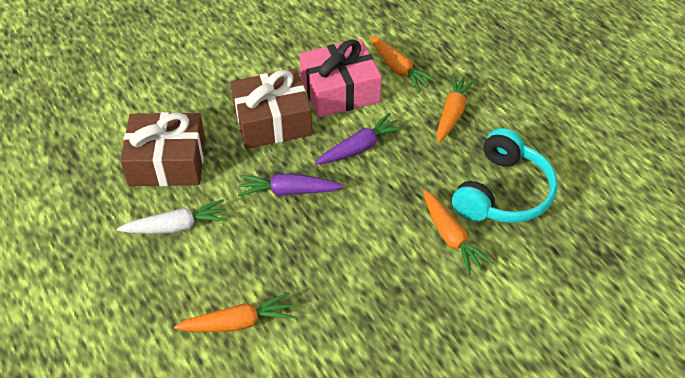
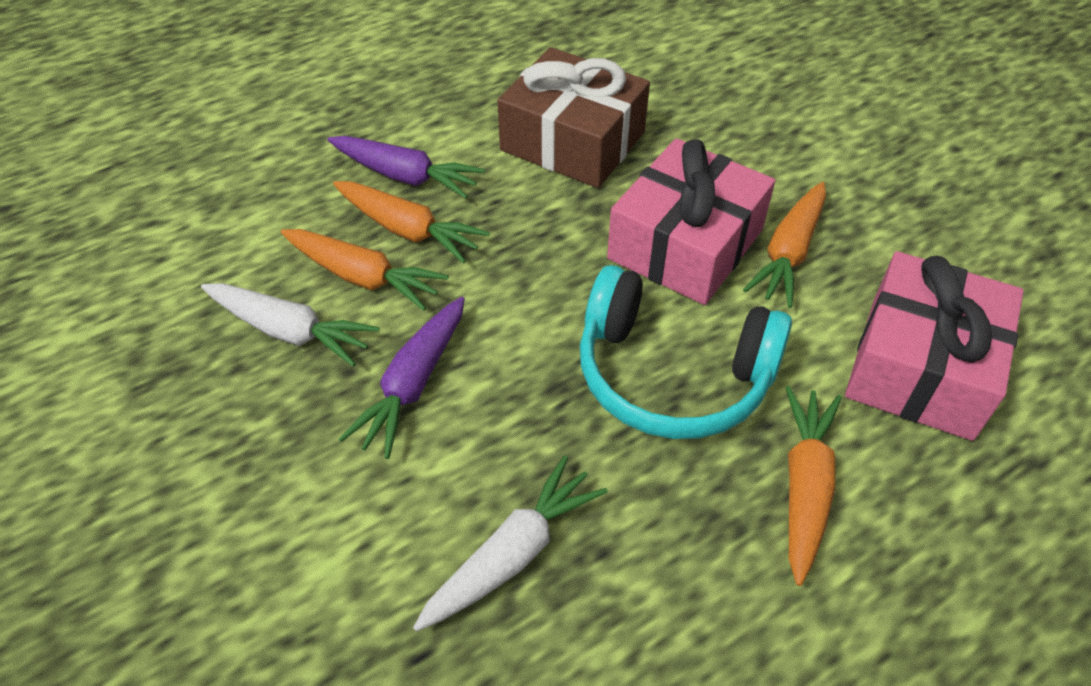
brown gift: [120,112,205,186] [230,69,312,149] = 2 -> [498,47,650,188] = 1
pink gift: [299,39,382,118] = 1 -> [607,138,775,305] [845,251,1024,441] = 2
white carrot: [117,199,228,234] = 1 -> [201,283,379,367] [413,456,608,632] = 2

